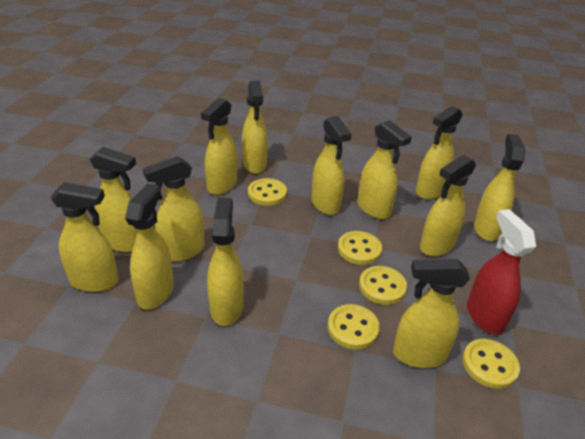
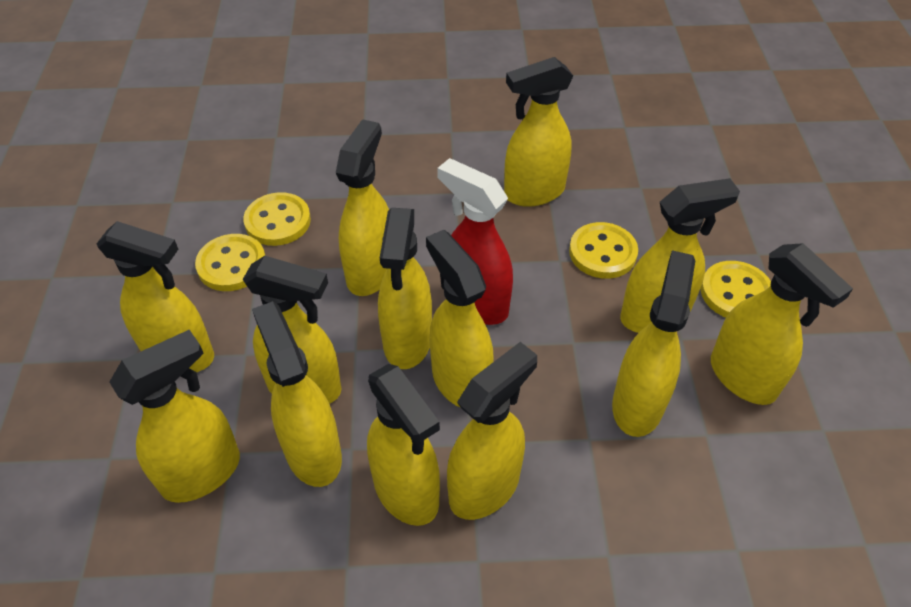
yellow button: [248,178,287,206] [328,304,380,349] [338,231,382,265] [359,266,407,305] [462,339,520,389] = 5 -> [195,234,266,291] [243,192,311,246] [569,222,638,279] [701,261,771,318] = 4

